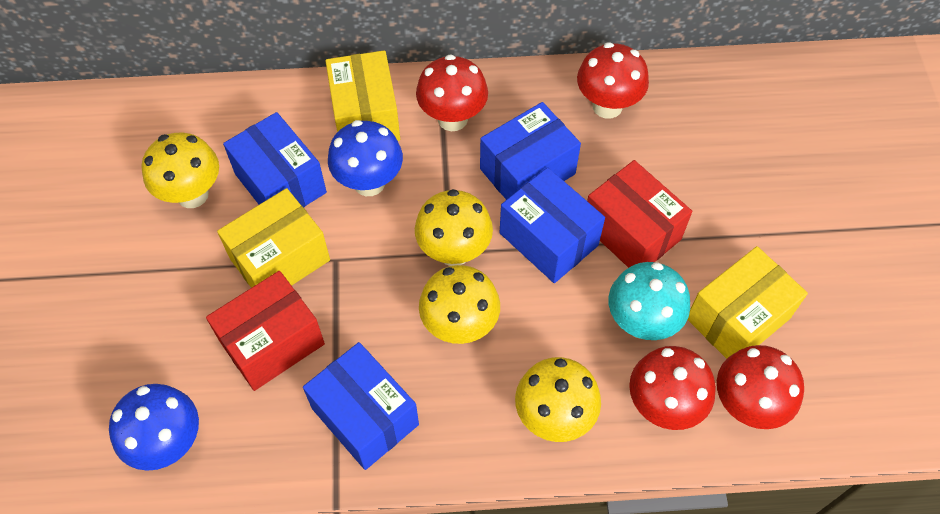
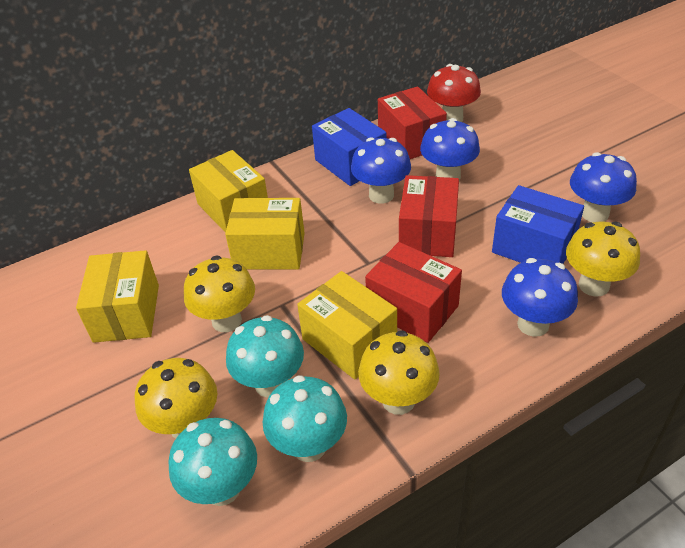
blue box: [223,112,327,207] [303,342,419,470] [480,102,581,200] [500,167,605,283] = 4 -> [312,108,386,186] [492,185,584,264] = 2
blue mushroom: [109,384,199,471] [328,120,403,196] = 2 -> [351,137,411,204] [420,118,480,181] [502,258,578,337] [570,152,637,222] = 4
red box: [206,271,325,391] [587,160,692,268] = 2 -> [365,242,462,343] [378,86,447,159] [399,175,459,257] = 3
red mushroom: [416,54,488,131] [577,42,649,119] [629,346,716,430] [717,345,804,429] = 4 -> [427,64,481,122] = 1
turquoise mushroom: [609,262,690,340] = 1 -> [168,418,257,506] [226,315,304,398] [263,375,347,462] = 3
yellow box: [217,188,330,288] [326,50,400,141] [688,246,808,359] = 3 -> [76,250,159,343] [189,150,268,233] [225,198,305,269] [297,271,397,379] = 4

